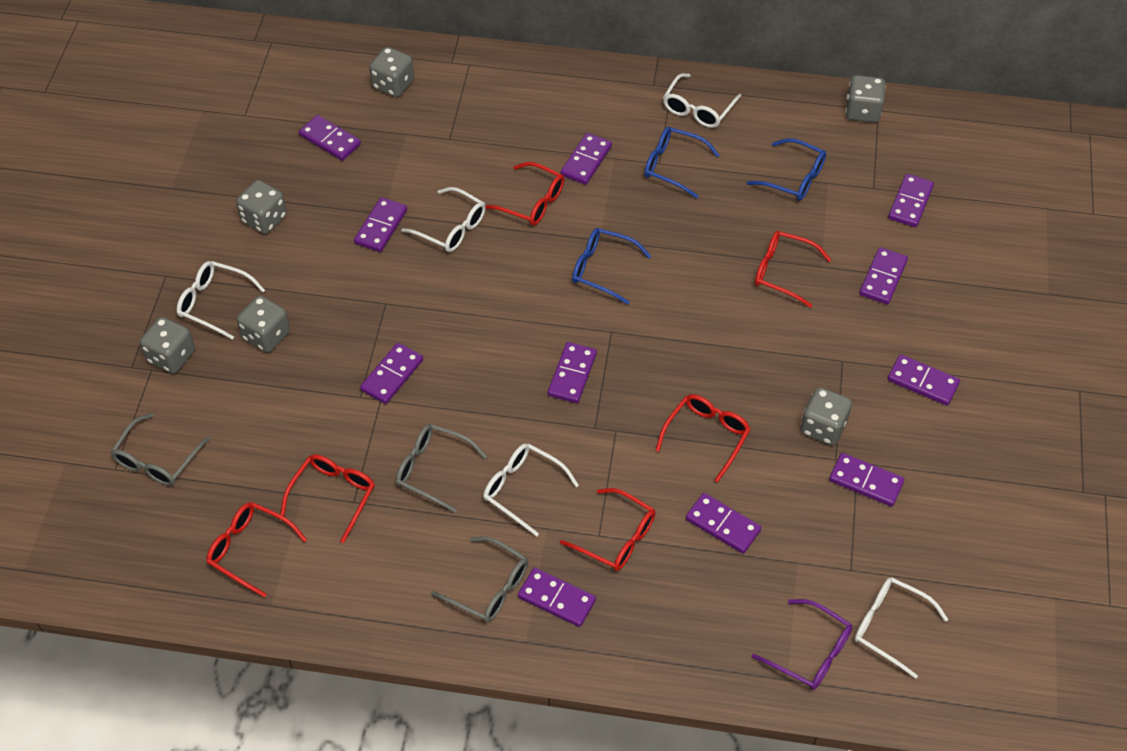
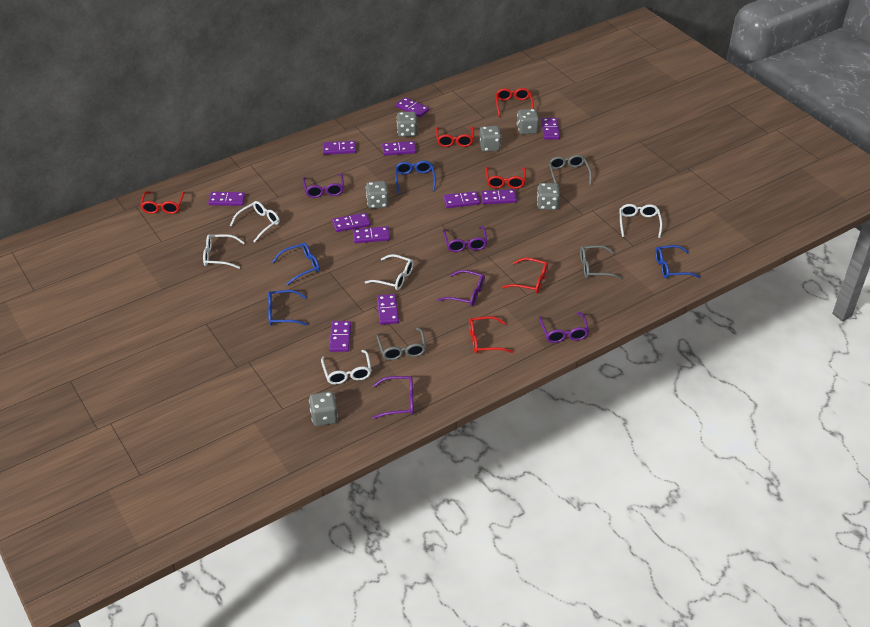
blue glasses: [572,228,651,305] [644,127,720,198] [747,138,826,201] = 3 -> [268,290,308,326] [272,243,320,285] [395,161,436,194] [655,245,701,279] = 4
purple glasses: [752,599,853,690] = 1 -> [303,174,344,198] [373,376,414,419] [437,270,485,306] [443,226,487,252] [539,312,589,343] = 5

